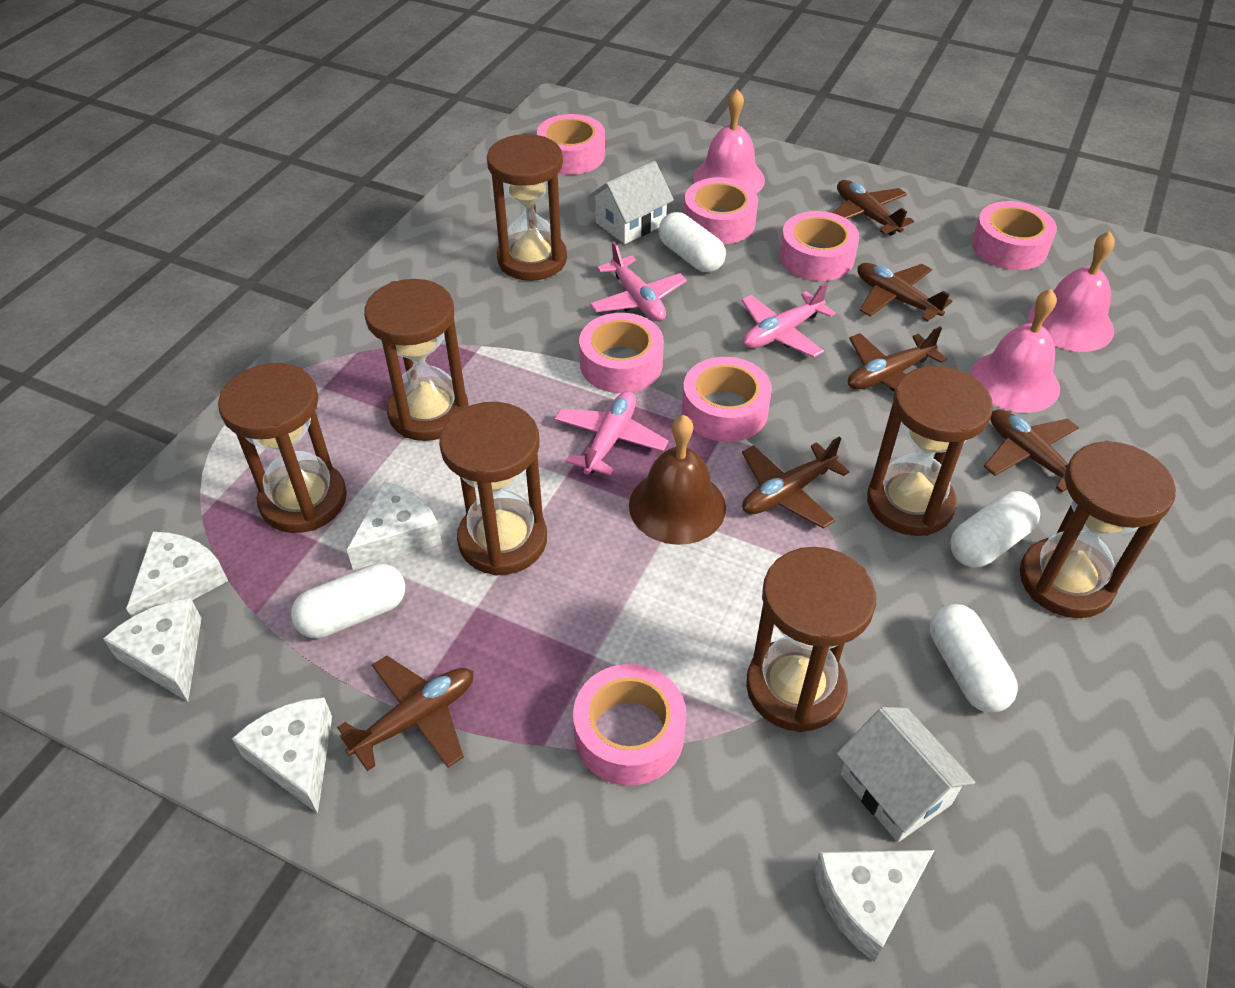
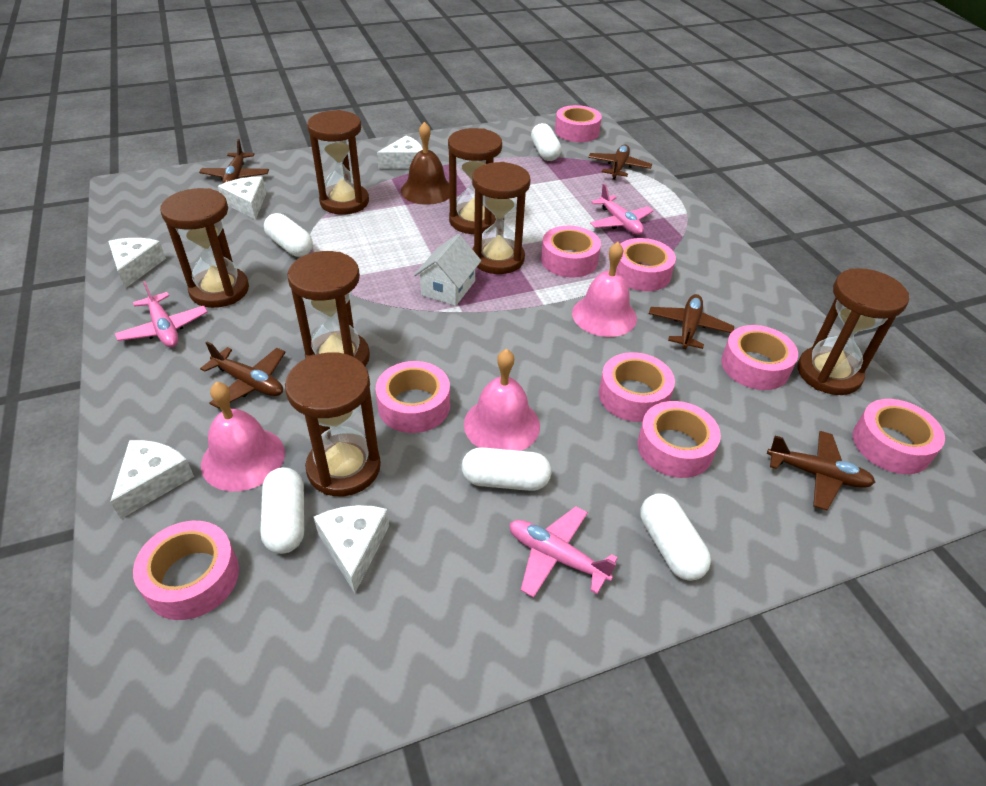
brown plane: [337,656,473,771] [742,436,850,529] [832,180,914,235] [848,327,947,392] [857,263,952,322] [984,409,1079,493] = 6 -> [199,139,269,183] [200,341,286,409] [588,144,652,180] [649,294,734,349] [767,431,876,510] = 5
pink tape: [537,114,605,175] [573,664,687,786] [579,313,664,393] [682,357,772,442] [684,177,758,244] [779,211,859,281] [972,201,1057,270] = 7 -> [133,521,239,620] [376,361,450,433] [541,226,601,278] [555,105,602,142] [599,352,675,422] [616,238,676,291] [638,401,721,478] [721,325,798,390] [853,399,945,474] = 9
white capsule: [291,563,405,639] [658,212,726,272] [930,604,1018,713] [950,491,1040,567] = 4 -> [260,467,304,554] [264,213,313,257] [462,447,551,491] [531,123,561,161] [640,493,711,581] = 5
white house: [589,161,674,244] [837,707,975,842] = 2 -> [414,234,481,306] = 1

